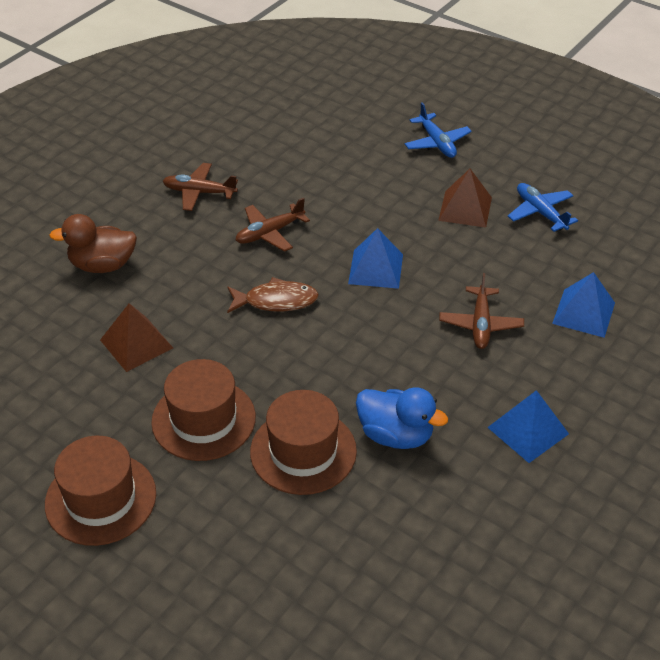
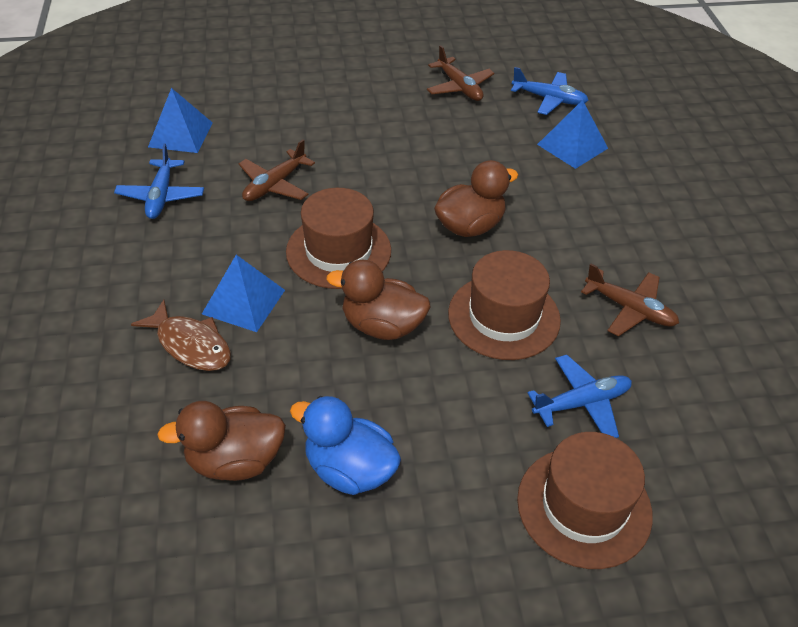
blue plane: [404,102,472,158] [508,183,578,232] = 2 -> [114,144,204,219] [511,67,589,115] [528,355,632,438] = 3
brown duck: [49,214,137,273] = 1 -> [157,401,286,481] [327,260,430,340] [434,160,518,237] = 3
brown pyramid: [100,303,173,372] [438,169,492,228] = 2 -> none = 0

